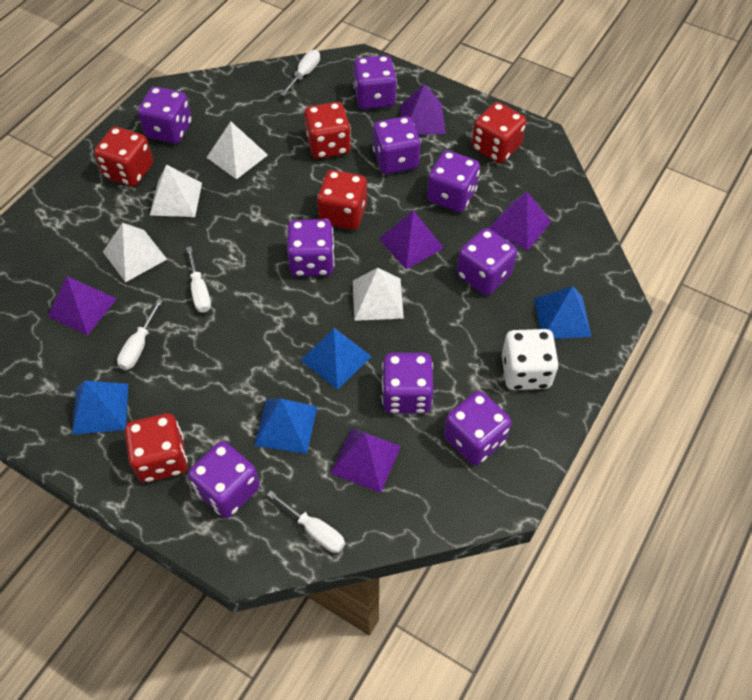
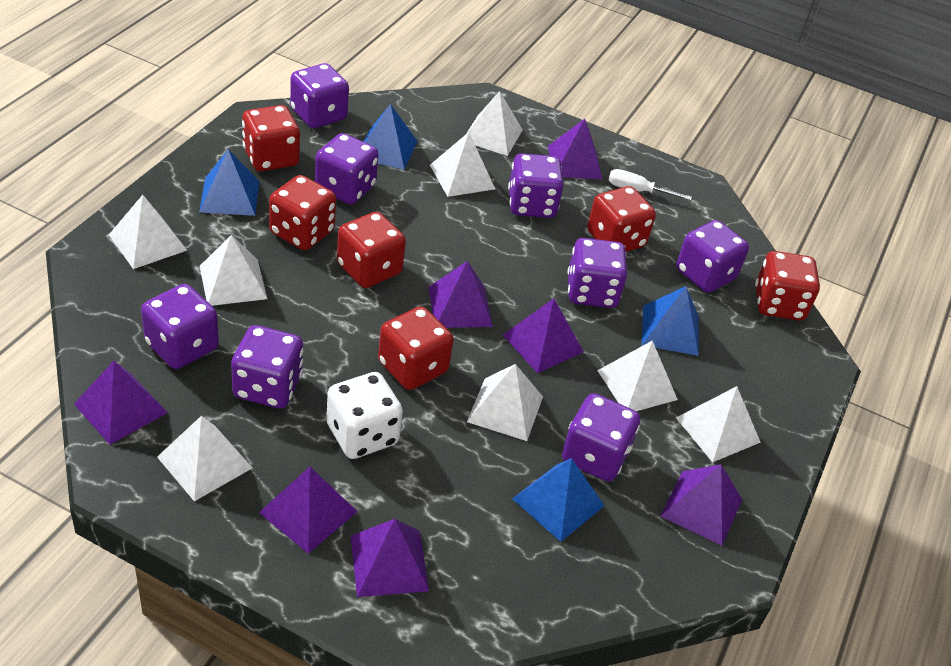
purple dice: [138,87,192,144] [188,441,260,518] [287,219,335,277] [354,55,397,109] [373,116,421,174] [382,353,433,414] [427,150,480,212] [444,391,511,465] [457,228,517,295] = 9 -> [141,284,219,369] [231,325,303,409] [290,63,349,128] [315,133,379,204] [508,153,564,218] [562,393,640,481] [567,238,627,308] [676,220,749,293] = 8
purple pyramid: [48,276,117,335] [330,428,401,493] [379,210,444,269] [400,84,446,135] [488,192,552,251] = 5 -> [74,361,168,445] [259,467,358,554] [351,519,429,597] [429,261,493,328] [503,298,583,373] [548,119,602,179] [661,464,742,546] = 7
red dice: [94,126,153,187] [125,413,188,483] [304,102,351,159] [317,170,367,230] [472,102,526,163] = 5 -> [242,105,300,171] [269,175,336,250] [337,212,406,288] [378,306,454,390] [587,186,656,252] [755,251,820,321] = 6
white pyramid: [103,223,167,282] [150,165,202,217] [206,121,268,179] [353,268,404,321] = 4 -> [109,195,187,269] [157,416,252,501] [200,235,267,306] [430,132,495,197] [466,91,523,156] [467,364,543,441] [597,341,678,411] [676,386,761,462] = 8
white screwdriver: [117,299,162,370] [186,247,211,313] [267,490,345,553] [281,50,320,96] = 4 -> [608,169,692,200] = 1

